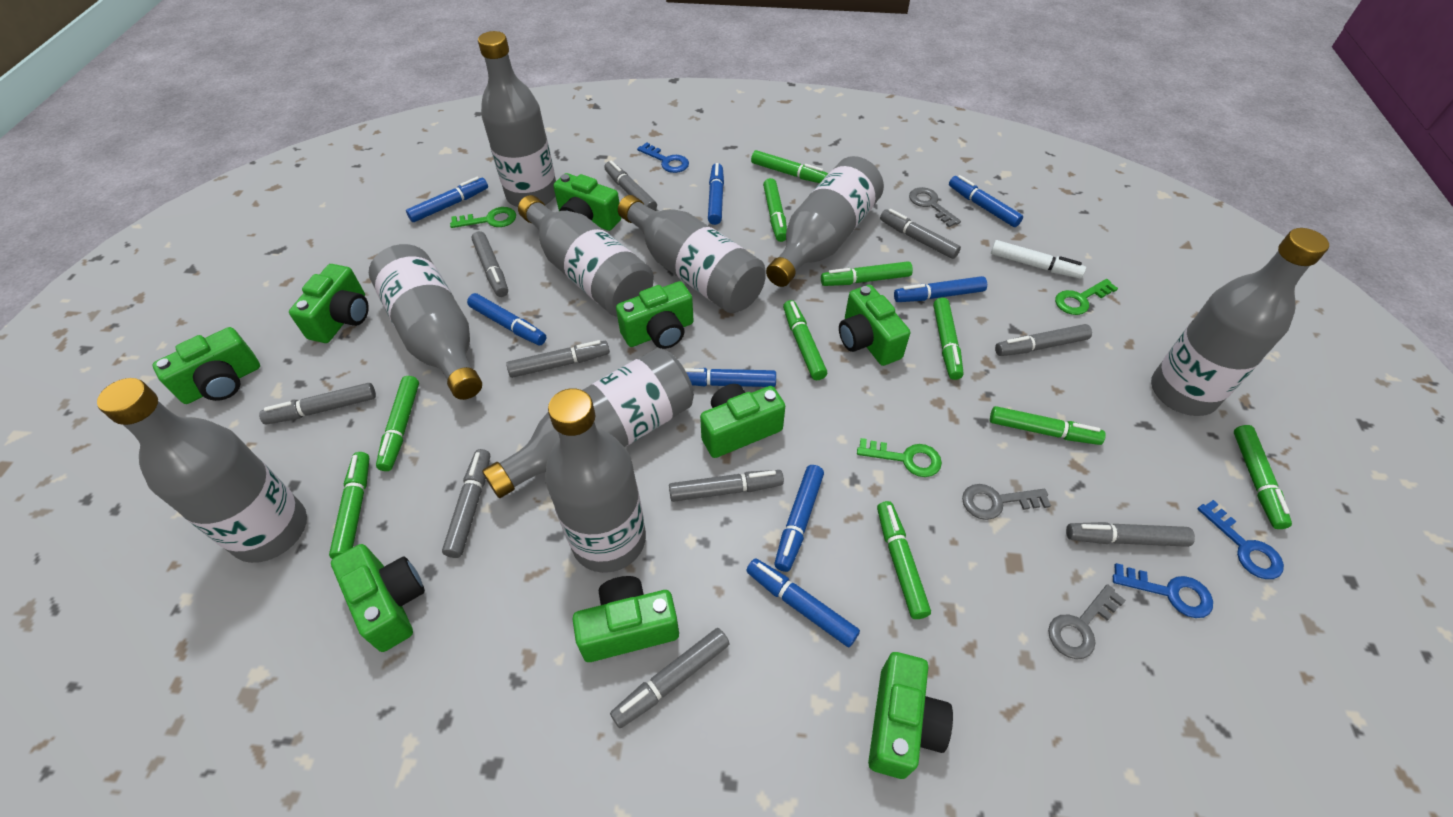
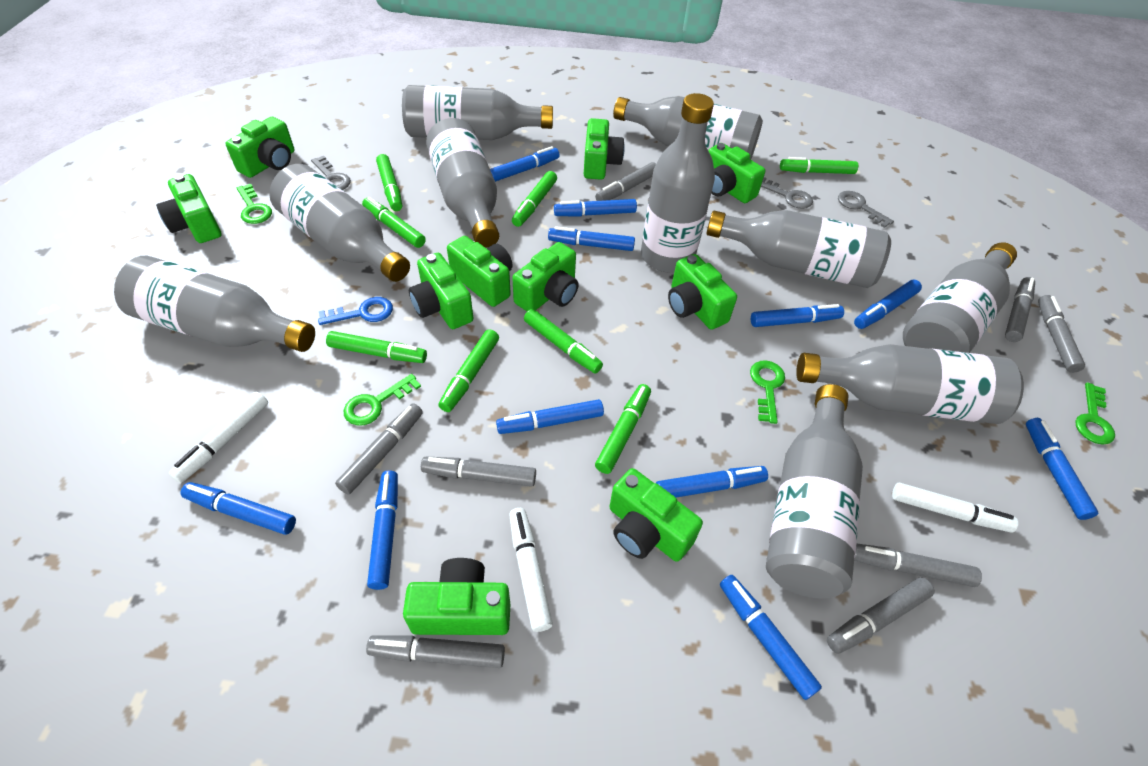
blue key: [637,142,689,173] [1113,563,1213,618] [1197,500,1284,579] = 3 -> [318,297,393,325] = 1
blue marker: [406,177,488,222] [467,293,546,345] [684,368,776,387] [708,163,724,225] [746,558,860,647] [774,465,824,572] [894,276,987,302] [949,175,1023,227] = 8 -> [181,482,296,535] [367,470,398,590] [490,146,560,182] [496,399,604,434] [548,226,635,251] [554,199,637,217] [656,466,768,497] [720,575,822,700] [751,304,844,327] [854,280,922,329] [1026,418,1098,520] = 11
green camera: [152,327,260,404] [289,264,369,343] [331,544,425,652] [553,173,621,231] [572,576,679,662] [616,281,694,349] [700,384,785,458] [839,285,910,366] [868,652,953,779] = 9 -> [156,174,222,243] [225,117,295,178] [403,558,510,635] [409,253,473,329] [447,236,513,307] [512,242,578,311] [584,118,625,180] [610,468,703,562] [668,254,737,330] [708,143,765,203] = 10
green key: [450,207,516,228] [857,438,942,477] [1055,279,1118,315] = 3 -> [237,184,272,224] [344,374,421,426] [750,360,785,424] [1075,382,1115,445] = 4
green marker: [329,452,369,559] [376,376,419,471] [751,150,828,183] [763,178,787,242] [783,300,827,380] [821,261,913,286] [877,501,931,619] [933,298,963,380] [990,406,1106,445] [1234,425,1292,529] = 10 -> [326,331,427,363] [362,197,426,248] [376,154,402,211] [438,329,499,412] [512,171,557,227] [524,309,603,374] [595,384,651,474] [780,157,858,174] = 8
grey bottle: [97,378,307,563] [369,244,482,400] [478,31,556,207] [482,348,694,498] [518,195,654,316] [545,388,646,573] [618,195,766,313] [766,156,884,287] [1151,228,1329,416] = 9 -> [114,256,315,352] [269,164,410,282] [402,85,553,140] [426,118,499,248] [613,96,763,159] [641,93,715,273] [707,210,891,288] [766,384,863,599] [796,344,1024,424] [903,242,1017,353] = 10
grey marker: [259,383,376,424] [442,449,490,558] [471,231,508,297] [506,340,610,378] [604,161,657,210] [610,628,729,728] [669,470,784,502] [880,209,961,259] [995,324,1092,356] [1066,522,1195,547] = 10 -> [335,403,423,495] [366,635,505,668] [421,457,536,487] [595,162,656,201] [827,577,935,654] [854,544,982,587] [1005,277,1035,342] [1038,295,1085,373] = 8
white marker: [991,240,1086,278] = 1 -> [169,392,268,483] [509,508,553,632] [892,483,1018,533] = 3

